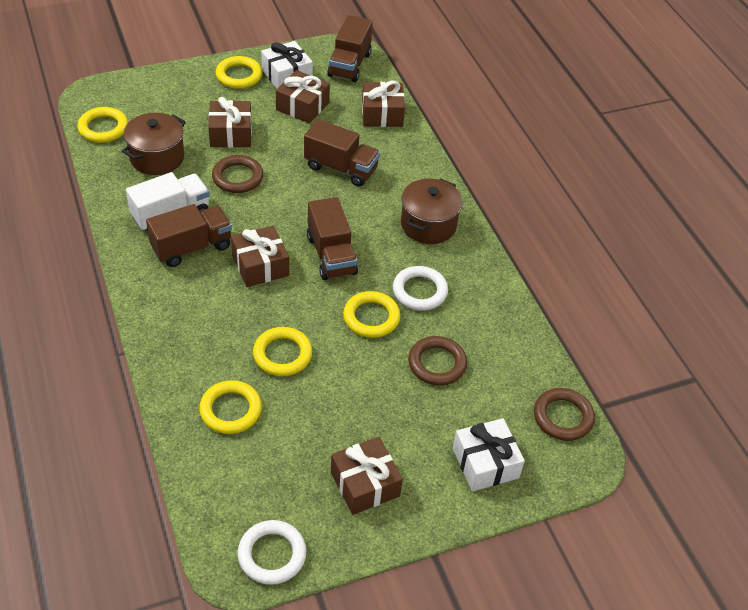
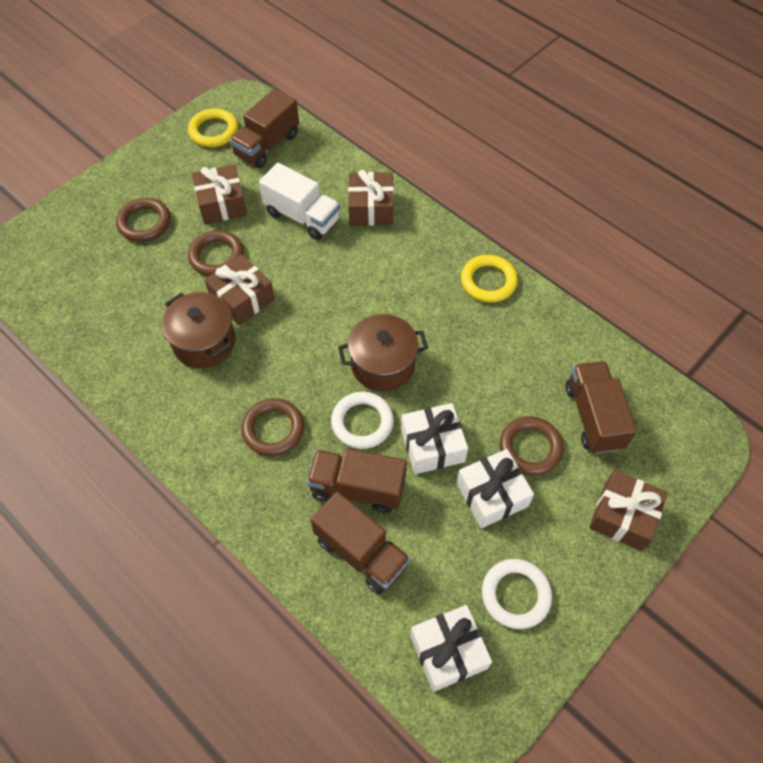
brown gift: [208,97,252,148] [231,225,289,287] [276,70,330,124] [331,437,403,515] [362,81,405,127] = 5 -> [192,165,247,224] [205,254,275,325] [348,170,394,226] [589,470,668,551] = 4
brown ring: [212,155,264,193] [408,336,467,386] [534,388,595,441] = 3 -> [116,198,171,242] [188,230,244,276] [241,398,304,456] [499,416,564,476] = 4
white gift: [261,41,313,89] [453,418,525,491] = 2 -> [401,403,468,474] [410,605,492,692] [456,449,534,528] = 3
yellow ring: [77,107,128,143] [199,380,262,434] [216,56,262,89] [253,327,312,376] [343,291,400,338] = 5 -> [188,108,238,147] [461,255,518,303] = 2

